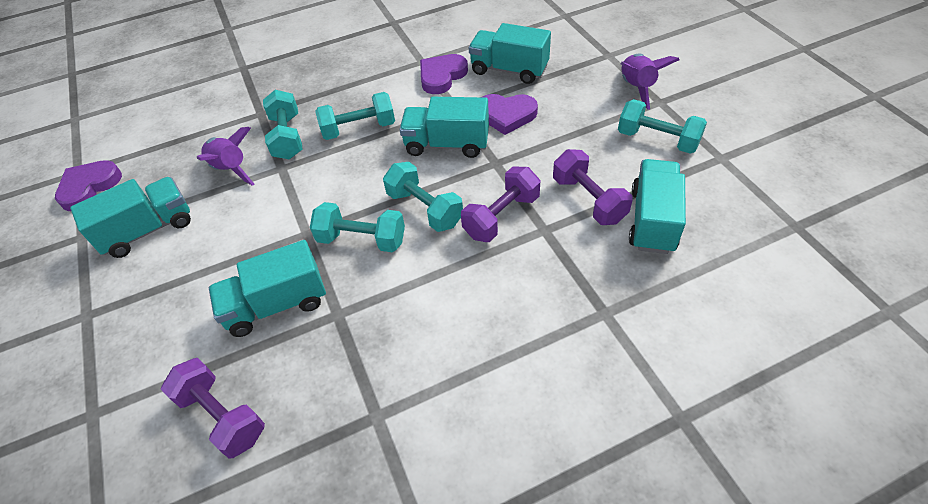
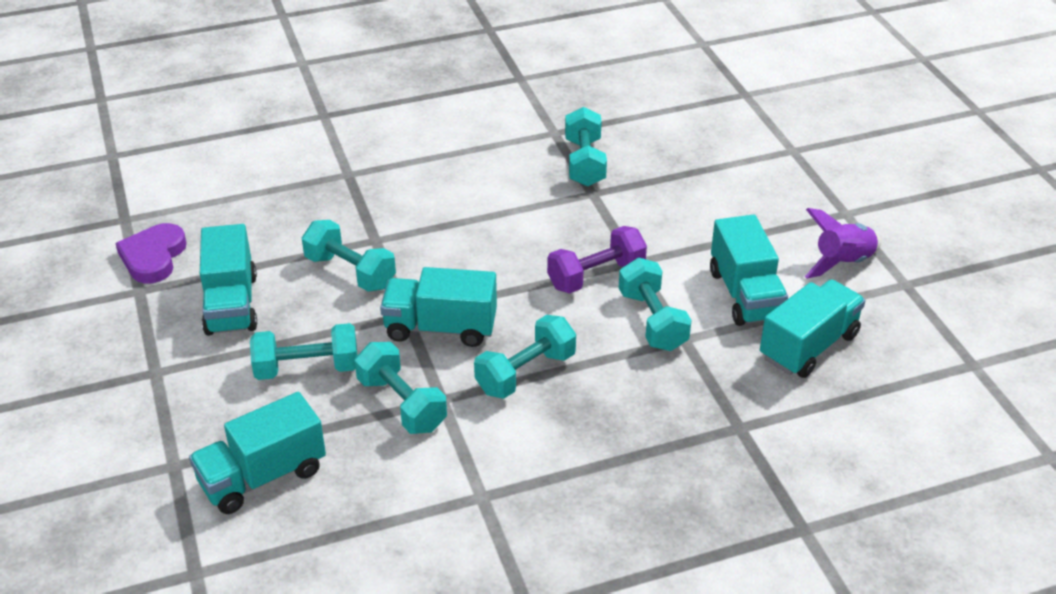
purple dumbbell: [161,358,265,459] [461,166,540,242] [553,149,633,225] = 3 -> [547,226,647,294] = 1
purple heart: [55,160,122,211] [420,54,468,94] [483,94,538,135] = 3 -> [115,223,187,283] = 1
purple rocket: [197,127,254,186] [621,54,680,110] = 2 -> [805,208,881,279] = 1
turquoise dumbbell: [263,90,303,159] [310,202,405,252] [315,92,395,140] [383,162,463,232] [618,99,707,154] = 5 -> [250,323,357,380] [302,220,396,292] [355,342,447,434] [474,315,576,399] [565,107,607,187] [619,258,692,351] = 6

